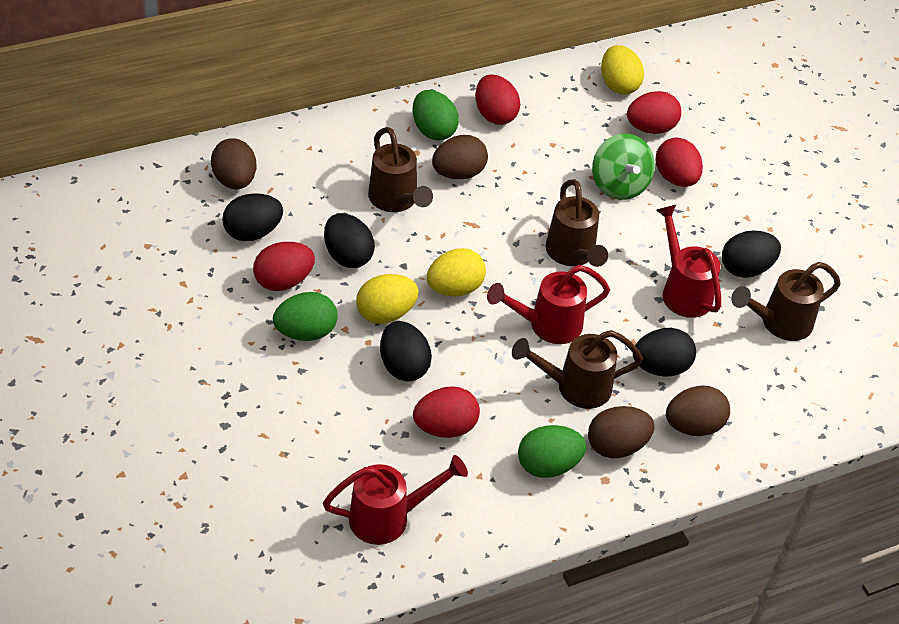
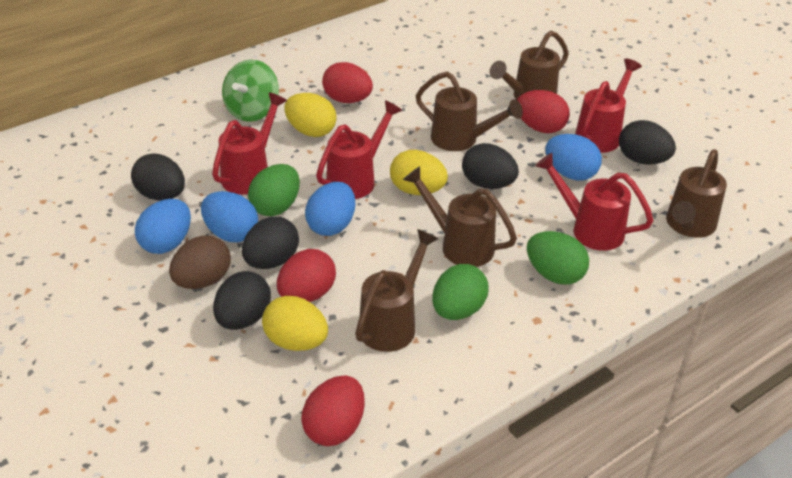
blue egg: none = 0 -> [135,199,191,254] [201,191,258,242] [305,182,355,236] [545,134,602,181] = 4
brown egg: [211,138,256,189] [432,135,488,179] [588,406,655,458] [666,385,730,436] = 4 -> [169,235,231,289] = 1
brown watering can: [368,127,433,212] [512,330,643,409] [546,179,608,267] [731,262,841,341] = 4 -> [355,229,439,352] [403,166,517,267] [416,72,523,151] [490,31,569,100] [666,149,727,238] = 5
red egg: [253,242,315,291] [413,386,480,438] [475,75,520,125] [627,91,681,134] [656,137,703,187] = 5 -> [277,249,336,302] [301,375,365,446] [322,62,373,103] [517,90,570,134] = 4
red watering can: [323,455,468,545] [487,265,610,344] [656,205,721,318] = 3 -> [212,92,287,195] [316,100,402,199] [535,153,653,251] [575,58,642,153] = 4

